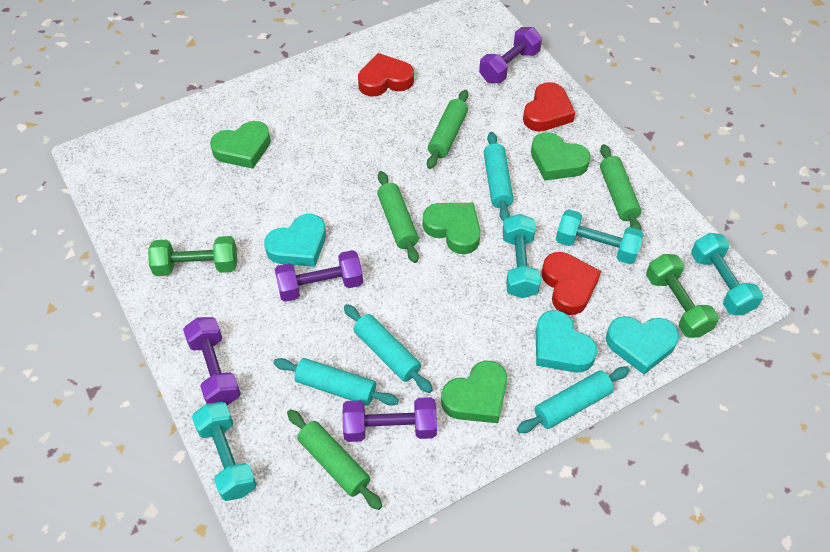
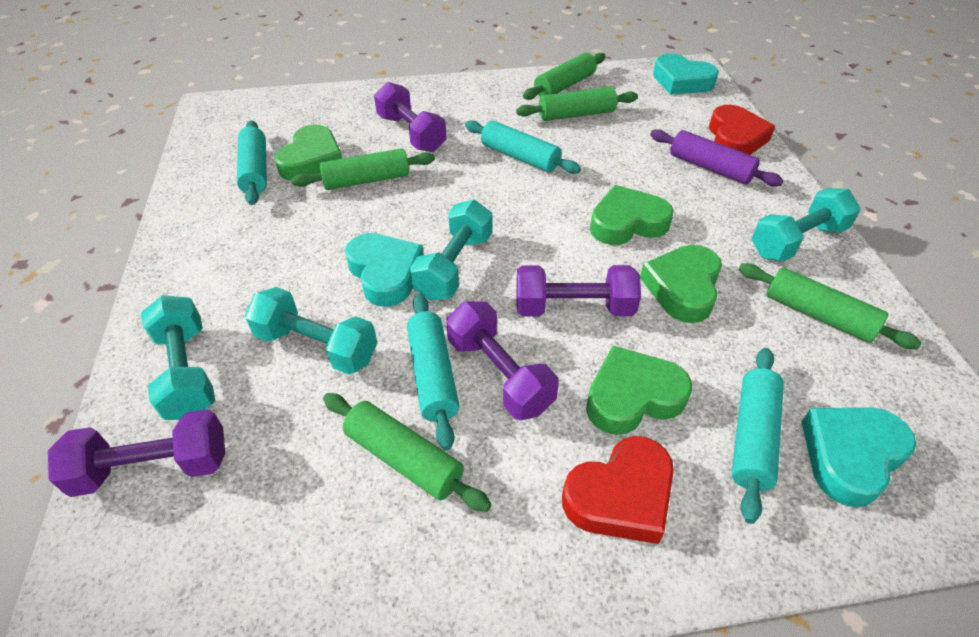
green dumbbell: [148,236,237,276] [646,254,719,338] = 2 -> none = 0
green rolling pin: [287,409,382,510] [377,171,419,263] [427,90,468,169] [600,144,642,230] = 4 -> [291,148,435,190] [323,393,492,512] [516,87,638,121] [523,53,605,100] [739,263,922,349] = 5
purple rolling pin: none = 0 -> [650,129,784,186] = 1
red heart: [358,53,414,96] [523,82,575,132] [541,252,601,315] = 3 -> [562,436,674,544] [709,105,775,155] = 2

